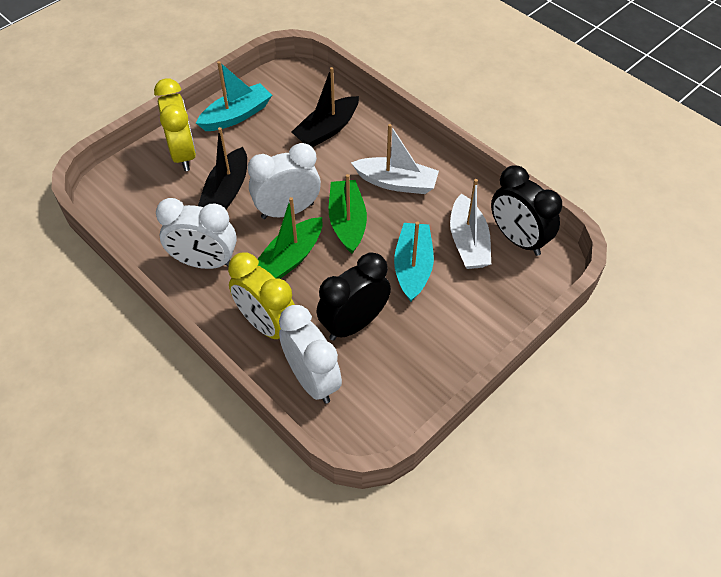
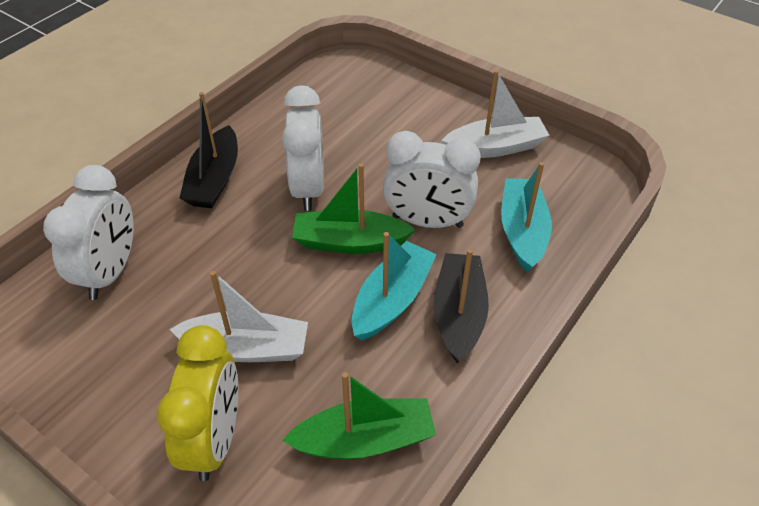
black clock: [317,253,391,341] [491,165,562,256] = 2 -> none = 0
yellow clock: [154,78,196,171] [228,252,295,339] = 2 -> [157,325,238,481] = 1

